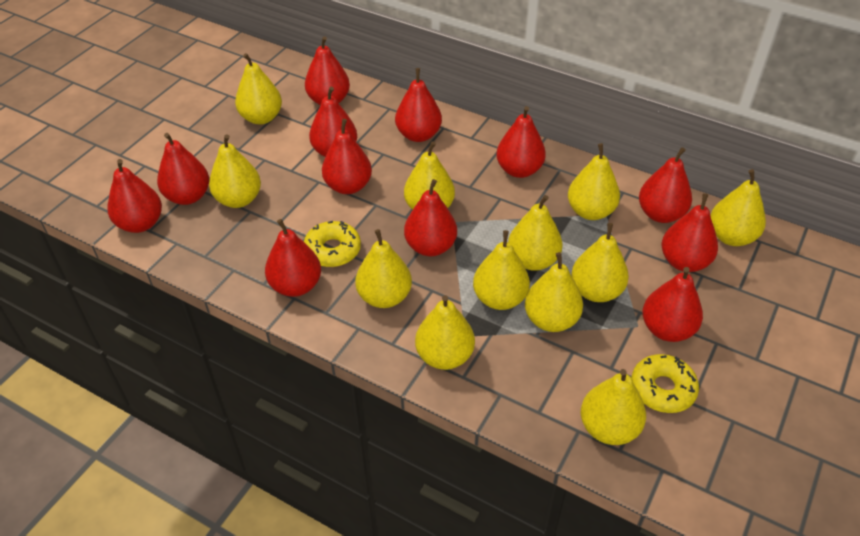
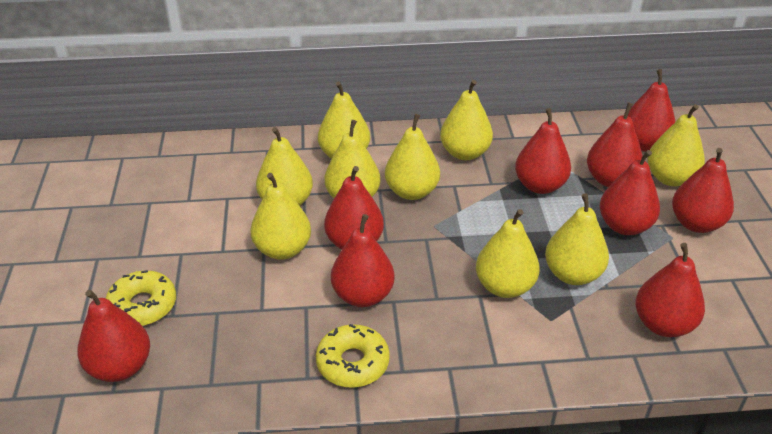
red pear: [107,159,162,233] [157,133,209,205] [265,219,321,297] [305,36,350,105] [309,87,357,157] [322,119,372,194] [395,68,442,142] [404,179,457,256] [496,106,546,178] [639,147,692,223] [642,267,703,342] [662,193,718,272] = 12 -> [77,290,150,382] [324,166,384,249] [331,214,395,307] [515,108,571,194] [587,102,643,187] [600,150,660,235] [628,69,676,152] [635,243,705,337] [672,148,734,233] = 9
yellow pear: [209,134,261,208] [235,53,282,125] [355,229,412,308] [404,141,455,210] [415,295,475,370] [473,230,530,310] [508,195,562,271] [525,252,583,332] [568,143,620,220] [571,223,629,302] [581,369,646,445] [710,169,766,246] = 12 -> [250,173,311,260] [256,127,313,206] [318,81,370,159] [325,120,380,198] [385,114,440,200] [440,80,493,160] [476,209,540,298] [545,193,609,285] [647,104,705,186] = 9

